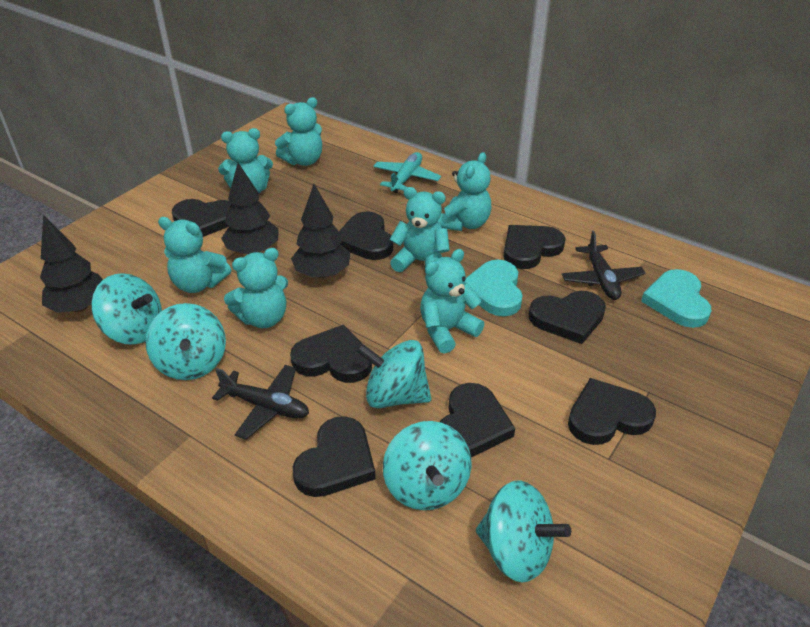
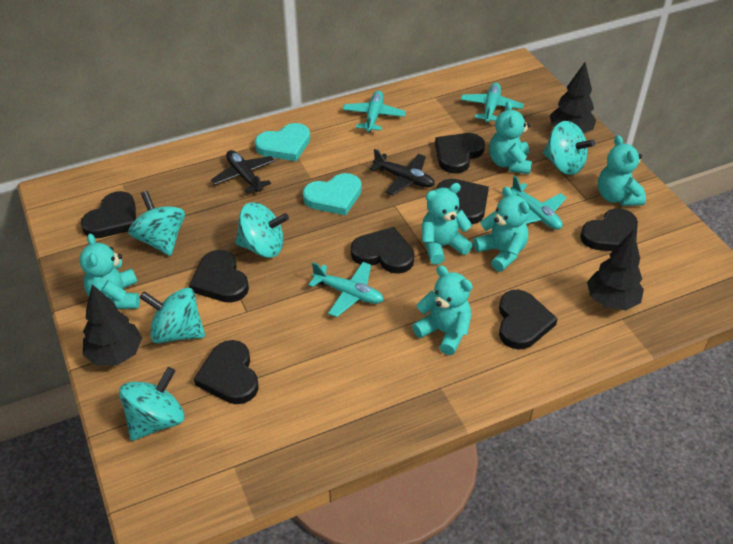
turquoise plane: [373,152,441,193] = 1 -> [308,262,384,317] [343,91,406,132] [461,83,524,123] [511,176,566,230] = 4
turquoise teddy bear: [158,217,231,293] [218,128,273,193] [224,248,288,328] [275,97,322,166] [390,187,450,272] [420,249,484,354] [438,152,491,231] = 7 -> [80,233,140,309] [412,265,473,355] [422,183,473,265] [473,186,529,272] [489,101,532,174] [598,135,646,206] = 6

